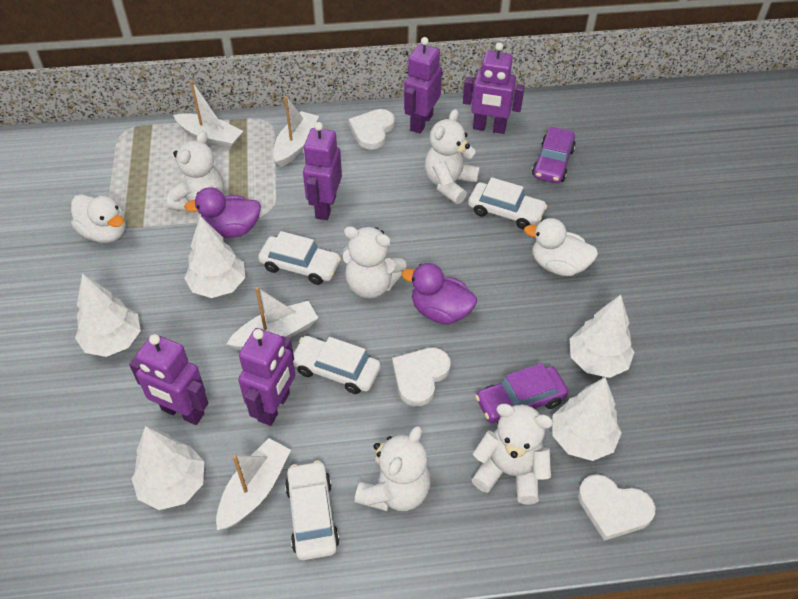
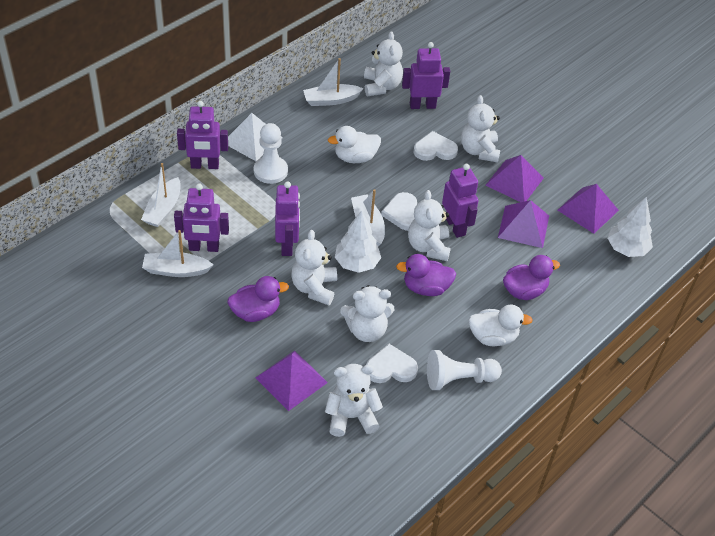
purple car: [475,363,568,423] [532,126,576,183] = 2 -> none = 0
purple duck: [184,187,261,238] [402,263,477,324] = 2 -> [227,276,289,322] [396,254,456,296] [503,255,560,300] = 3
purple pyramid: none = 0 -> [255,350,328,411] [485,155,544,202] [498,200,549,248] [558,184,619,234] = 4
white car: [258,231,341,285] [285,461,339,560] [293,336,381,394] [468,177,547,229] = 4 -> none = 0
white pawn: none = 0 -> [254,123,288,184] [427,350,502,390] = 2
white pyramid: none = 0 -> [228,113,283,161] = 1
white teddy bear: [167,131,224,213] [342,226,407,298] [355,426,431,511] [425,109,480,204] [472,404,553,505] = 5 -> [291,230,337,305] [325,364,383,437] [340,285,394,342] [364,31,403,96] [408,190,451,261] [461,95,500,163] = 6
white tree: [75,274,141,357] [131,426,205,510] [184,216,245,298] [552,377,621,461] [570,295,634,378] = 5 -> [335,210,381,273] [607,197,653,257] = 2

